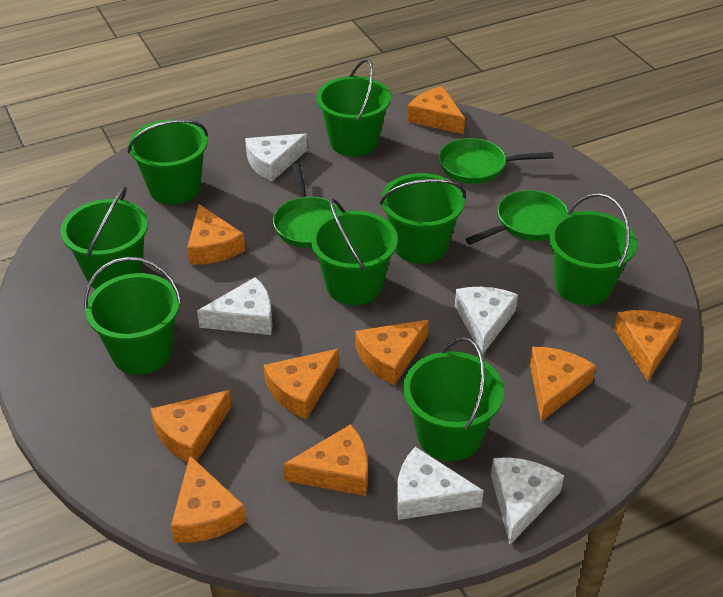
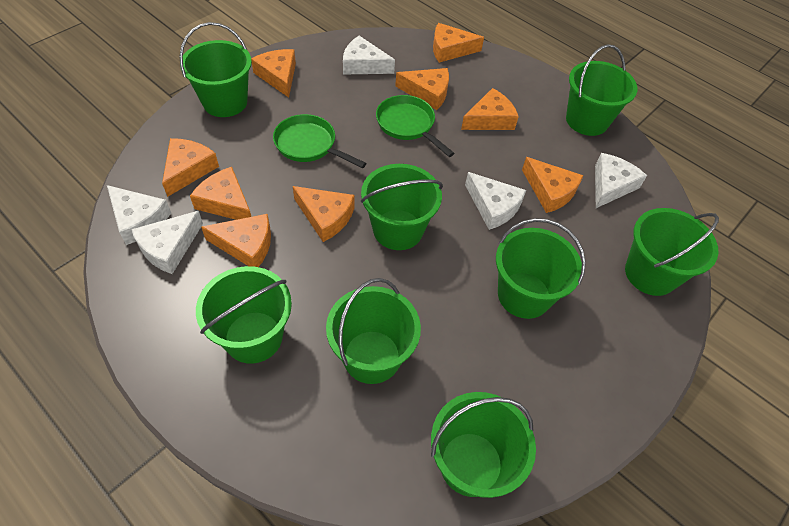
green pan: [273,163,341,248] [439,138,554,184] [465,190,568,245] = 3 -> [273,114,367,168] [376,95,454,157] = 2

